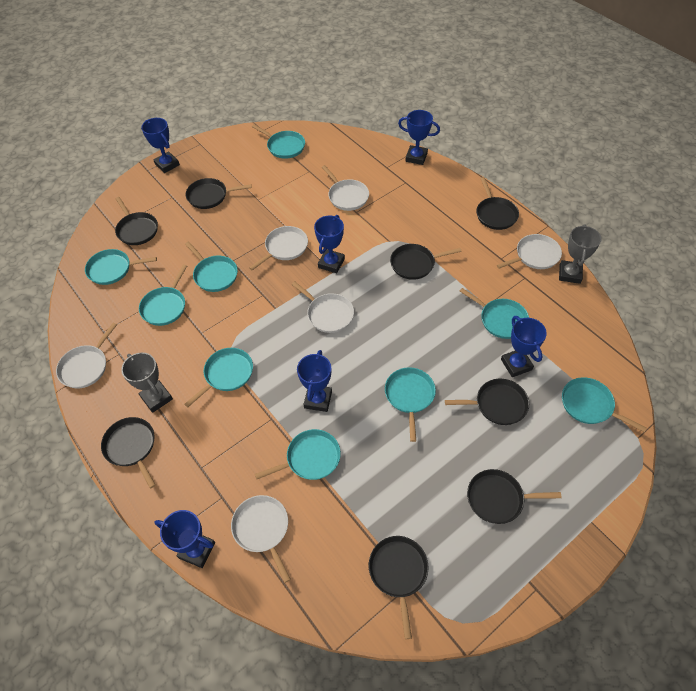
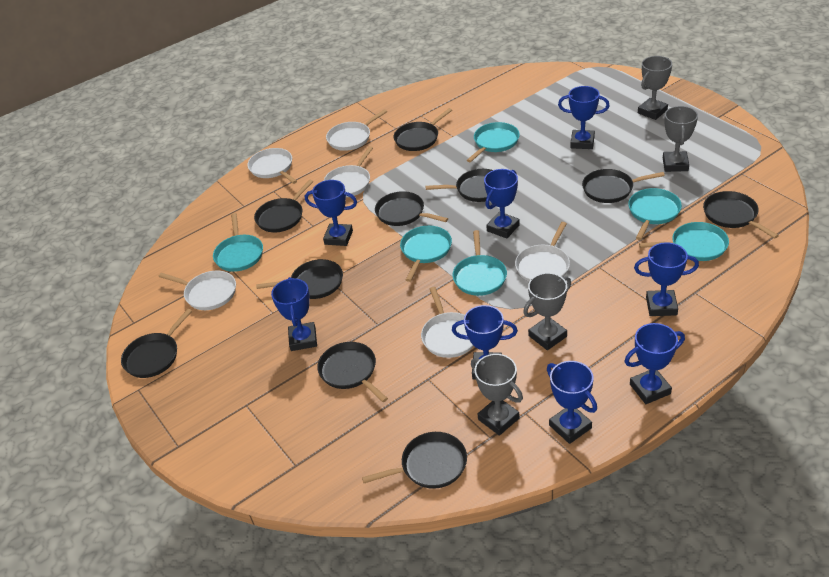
black pan: [101,417,156,488] [115,197,158,245] [186,178,252,209] [369,536,429,639] [390,244,462,280] [445,379,529,425] [467,469,562,524] [476,177,519,230] = 8 -> [121,309,192,378] [254,180,313,233] [256,259,343,299] [317,342,388,402] [362,432,467,489] [375,191,448,226] [394,108,452,151] [426,169,493,202] [582,169,665,203] [703,191,779,239] = 10
blue trophy: [141,118,180,173] [155,510,215,568] [297,350,332,412] [314,215,345,273] [398,110,440,165] [501,316,547,377] = 6 -> [271,277,317,351] [305,180,357,246] [452,305,518,380] [484,169,520,239] [547,361,597,444] [558,86,610,149] [624,323,685,404] [634,242,699,316] = 8
grey trophy: [121,352,173,413] [559,224,602,284] = 2 -> [471,354,523,436] [523,273,571,350] [638,56,672,120] [663,106,698,172] = 4
turquoise pan: [85,249,157,285] [139,264,187,326] [184,348,253,407] [185,242,238,292] [252,124,305,159] [255,429,341,480] [385,367,436,442] [460,288,529,339] [562,377,647,432] = 9 -> [213,213,263,272] [400,225,452,282] [452,230,507,296] [467,122,520,162] [628,188,682,240] [639,222,729,261] = 6

